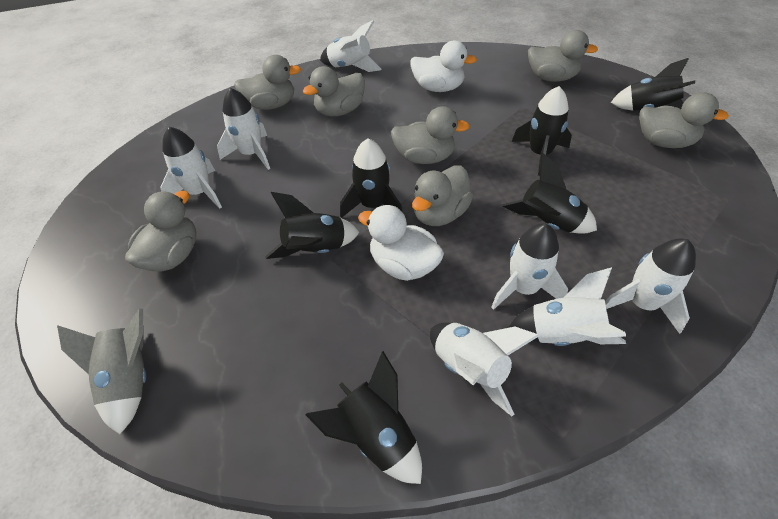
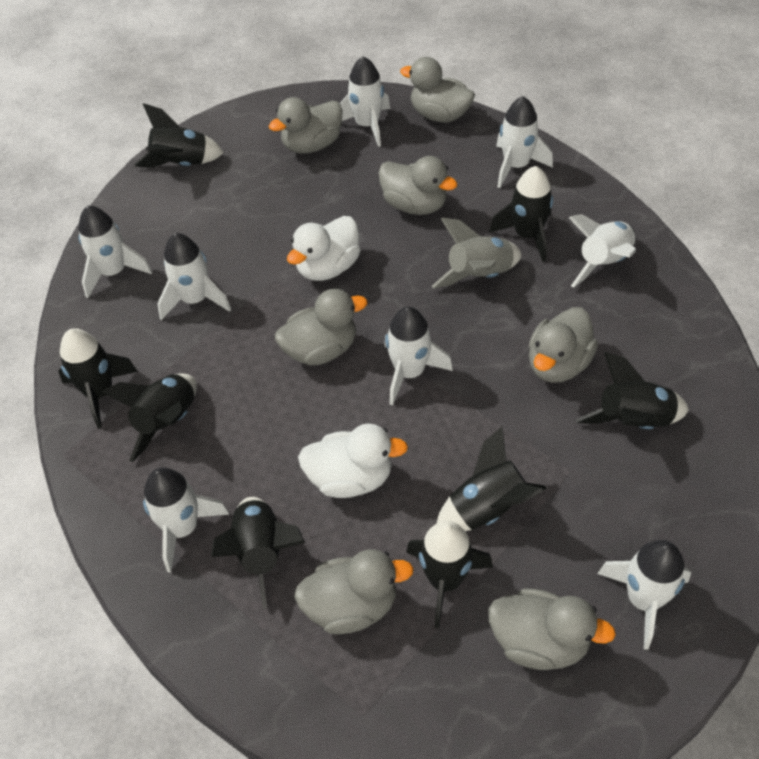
black rocket: [265,192,359,259] [305,351,422,484] [340,138,402,218] [502,152,597,234] [512,86,572,176] [611,58,695,111] = 6 -> [58,328,138,428] [102,373,197,462] [134,103,224,167] [211,497,305,609] [406,520,493,628] [437,427,546,531] [489,166,553,262] [575,352,689,429] = 8
white rocket: [160,127,222,209] [217,88,270,170] [320,20,382,72] [430,323,539,416] [491,223,568,310] [509,267,626,346] [605,239,696,334] = 7 -> [78,206,152,298] [143,467,230,573] [157,233,231,320] [340,56,390,147] [384,307,453,405] [496,96,553,188] [569,214,636,288] [597,540,691,650] = 8

